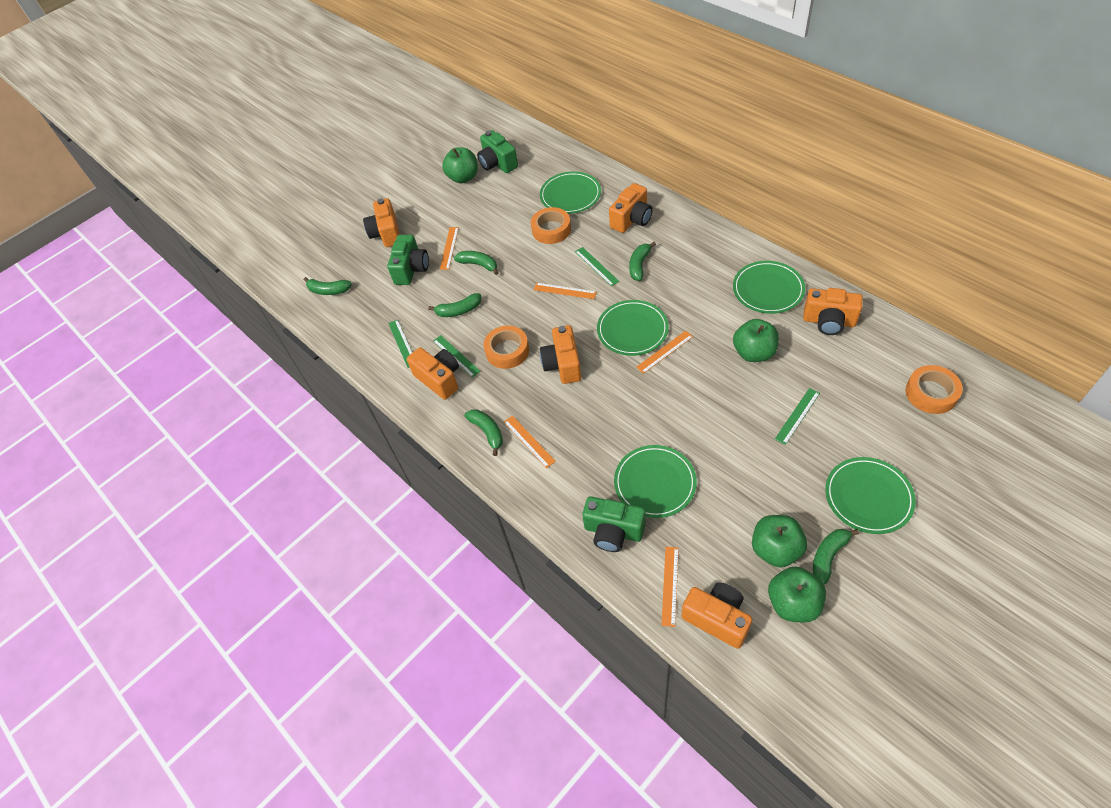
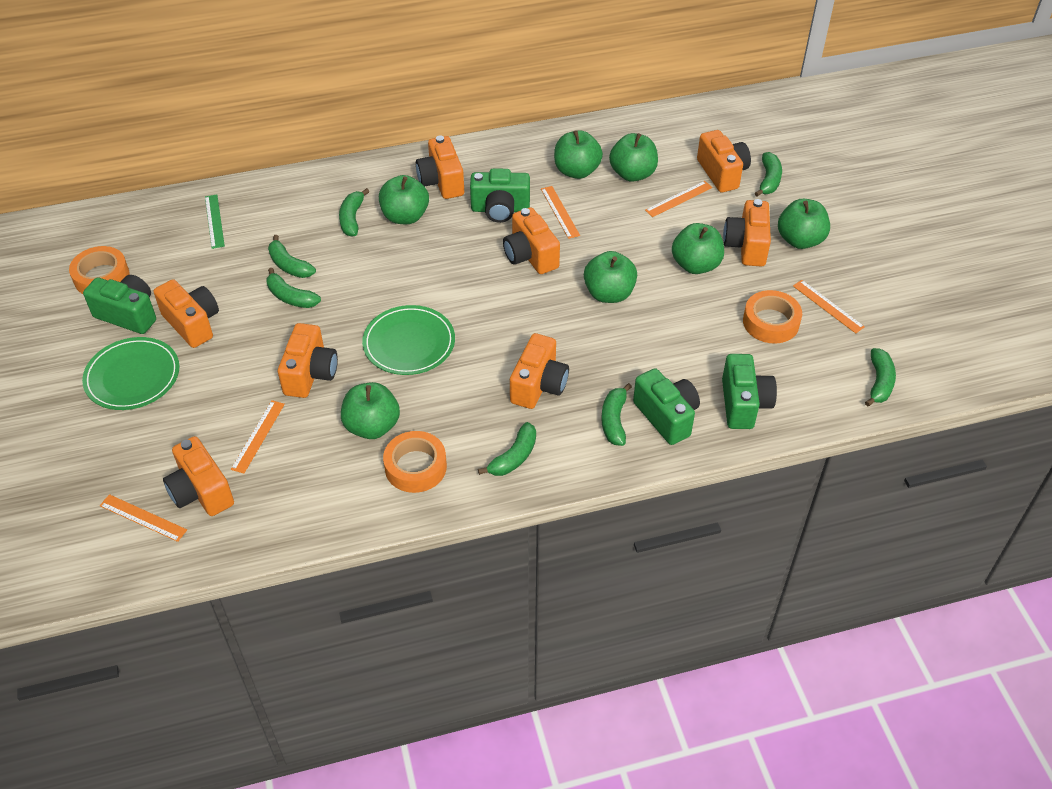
green apple: [442,147,478,184] [733,319,779,362] [752,515,807,568] [768,566,826,622] = 4 -> [341,382,400,439] [379,175,429,224] [554,130,603,179] [584,251,637,303] [609,133,658,182] [672,223,724,274] [778,199,830,249] = 7
green banana: [304,277,352,295] [428,293,481,317] [454,251,499,275] [465,409,503,456] [629,242,656,281] [813,529,859,584] = 6 -> [267,268,321,308] [268,235,316,278] [339,188,369,236] [478,422,536,476] [601,383,632,446] [755,152,782,197] [865,348,896,406] = 7
green camera: [387,235,429,285] [477,130,518,173] [582,496,646,552] = 3 -> [83,275,156,334] [470,169,530,223] [633,368,700,445] [722,354,777,429] = 4
green plate: [540,171,601,214] [597,300,669,356] [614,445,697,518] [733,261,805,314] [825,457,916,534] = 5 -> [82,337,180,410] [362,305,455,375] = 2
green ruler: [388,319,413,368] [433,335,481,378] [575,247,619,286] [775,388,820,445] = 4 -> [205,194,225,249] = 1
orange camera: [363,198,400,247] [407,347,459,400] [540,325,581,384] [609,183,653,233] [681,582,752,649] [803,288,863,335] = 6 -> [154,279,219,348] [163,436,234,516] [278,323,338,398] [416,135,464,199] [503,207,560,274] [510,333,569,409] [697,130,751,192] [723,199,771,267] = 8

